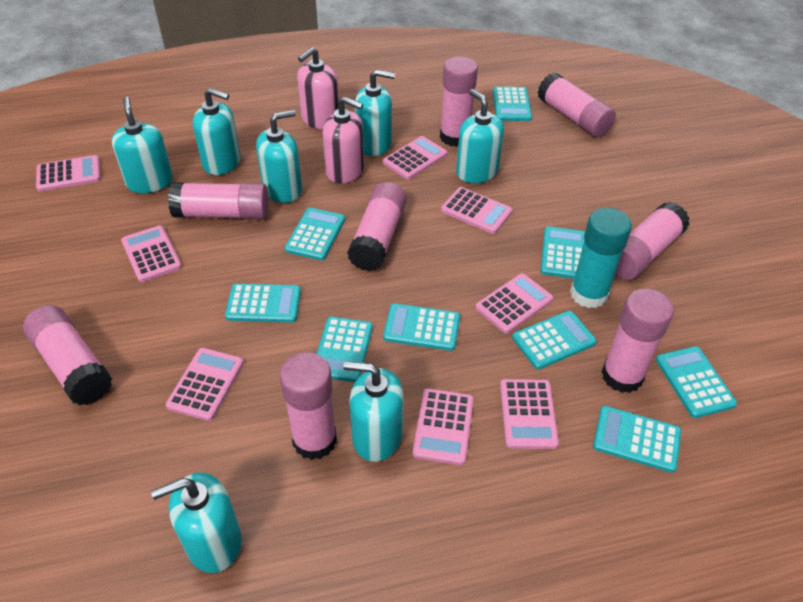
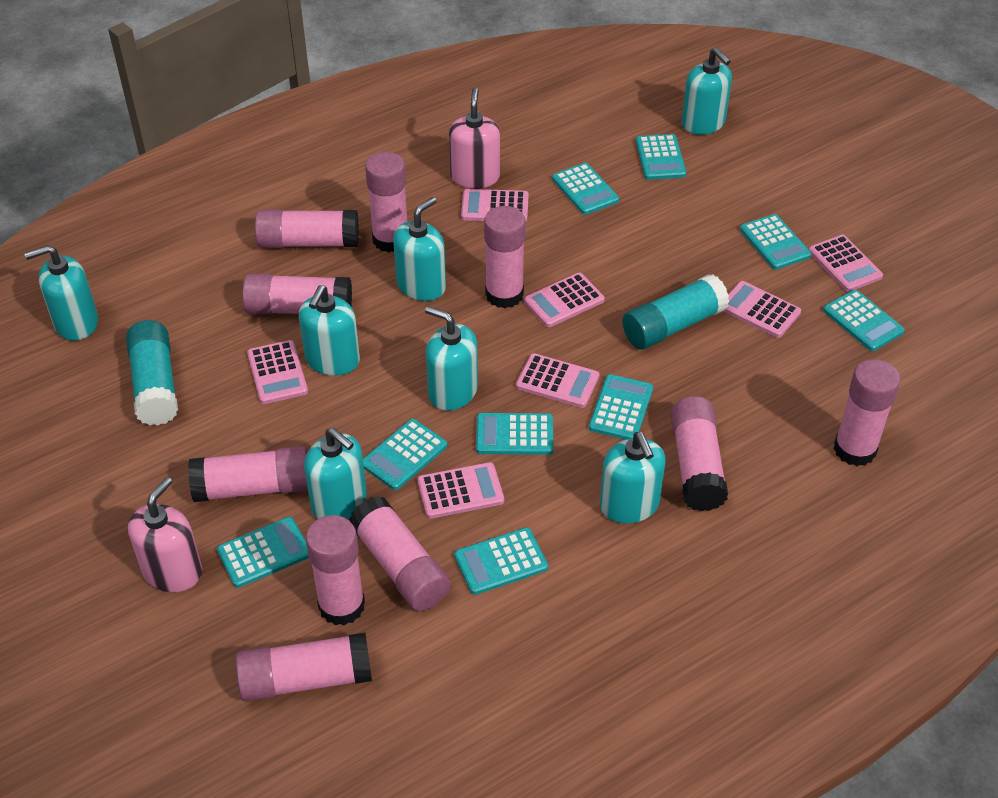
pink calculator: [36,155,100,192] [121,225,182,282] [166,348,244,421] [383,136,447,180] [413,388,473,465] [441,187,513,234] [475,273,553,334] [500,379,559,449] = 8 -> [247,340,308,404] [417,462,504,519] [461,189,529,221] [516,353,600,408] [524,273,605,327] [724,281,801,338] [809,235,883,292] = 7
pink glue stick: [23,305,112,405] [168,182,269,219] [279,352,337,460] [347,182,407,271] [440,56,478,147] [537,72,616,137] [601,289,674,393] [615,202,690,280] = 8 -> [188,446,308,502] [236,632,372,702] [242,273,352,314] [255,209,359,248] [306,515,365,626] [349,496,451,611] [365,152,407,253] [484,206,526,308] [671,396,728,511] [834,359,901,466] = 10
turquoise glue stick: [570,208,632,308] = 1 -> [126,320,178,426] [622,274,729,349] = 2

